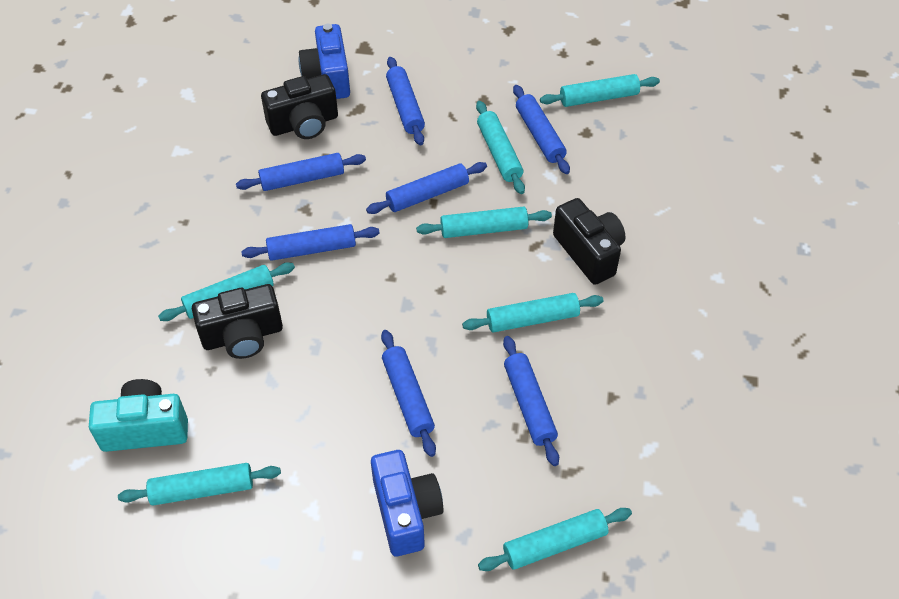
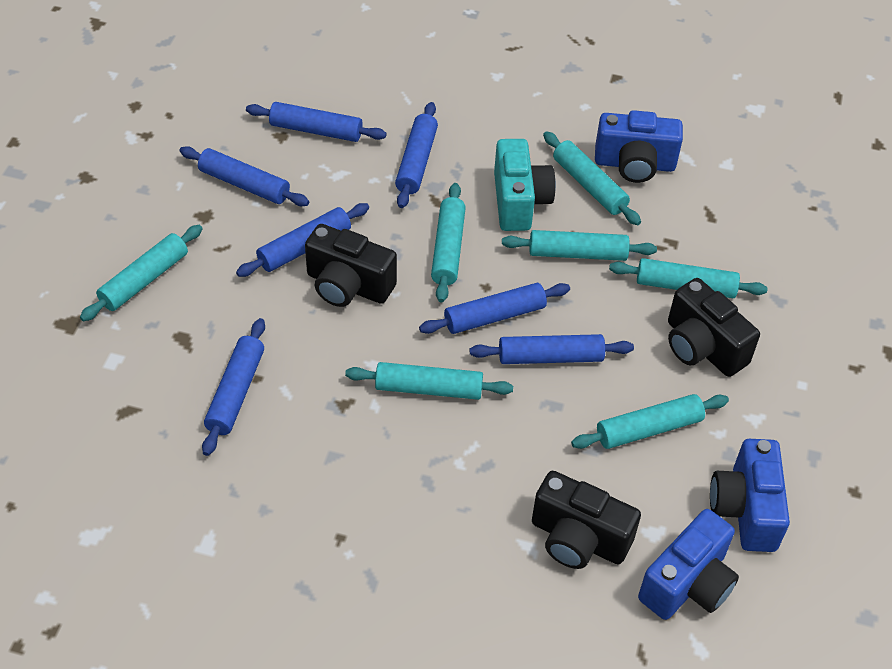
blue camera: [299,24,350,99] [371,450,444,556] = 2 -> [595,110,683,183] [638,509,739,620] [710,439,790,552] = 3

